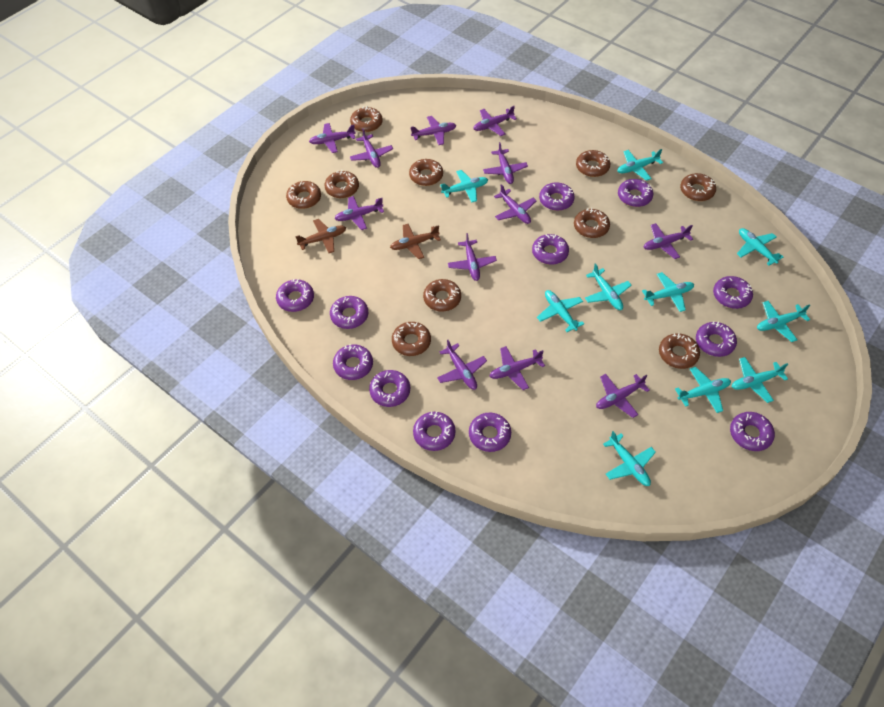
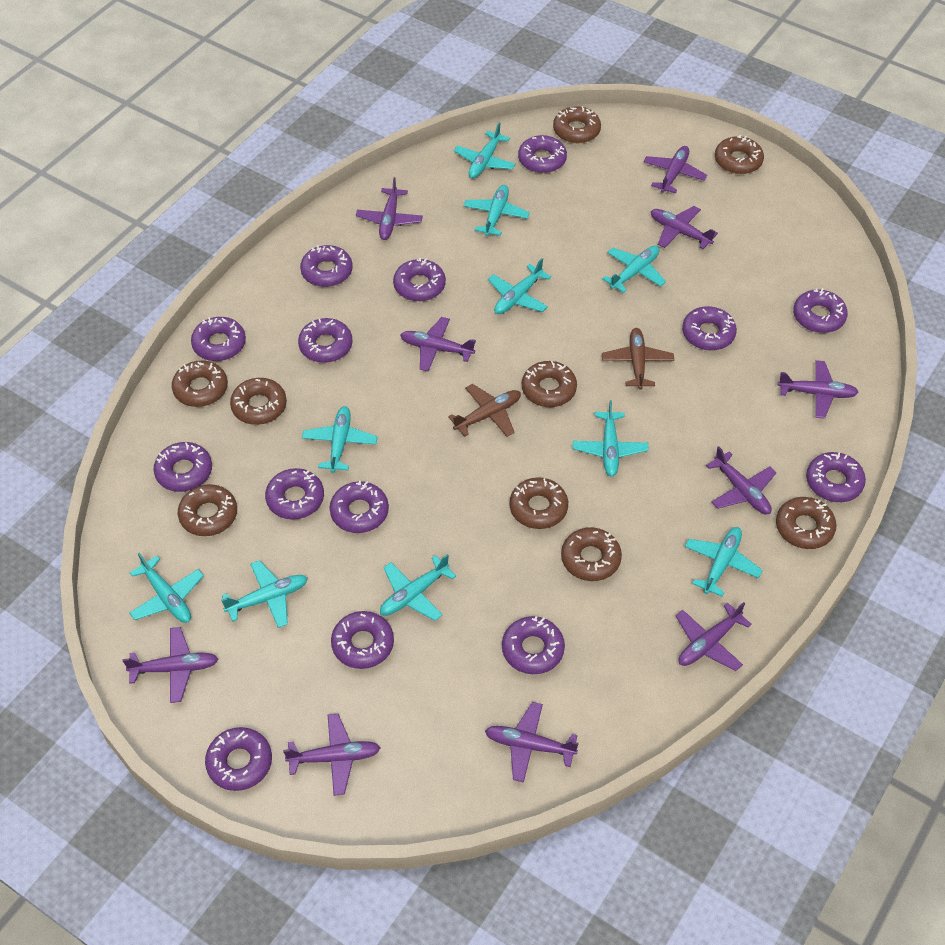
brown donut: [286,181,321,209] [325,170,359,198] [350,106,383,132] [392,322,431,356] [409,159,443,186] [423,279,461,311] [574,208,610,238] [576,150,610,177] [659,333,700,369] [680,173,716,201] = 10 -> [172,360,228,407] [178,484,237,536] [230,378,287,425] [510,477,568,529] [522,361,577,407] [553,106,601,143] [561,527,622,581] [715,135,764,174] [776,497,836,549] = 9
purple donut: [276,279,314,312] [330,296,368,329] [333,344,373,380] [369,370,410,407] [413,411,456,451] [469,413,511,452] [532,234,569,265] [539,182,575,211] [618,179,653,207] [696,321,737,357] [713,276,753,309] [730,412,775,451] = 12 -> [154,442,212,492] [191,317,246,361] [205,727,272,791] [265,468,324,520] [298,318,353,363] [300,245,353,287] [330,481,389,533] [331,611,394,669] [393,258,446,301] [502,616,565,674] [518,135,567,173] [682,306,737,351] [793,288,848,333] [806,452,866,502] = 14
purple plane: [309,123,356,153] [334,196,384,230] [350,128,393,168] [411,116,456,145] [437,340,487,390] [448,233,497,281] [473,106,517,136] [483,142,528,184] [489,346,545,390] [494,184,536,224] [596,374,650,418] [643,223,693,259] = 12 -> [122,627,218,703] [283,714,380,796] [356,177,423,240] [400,317,476,372] [485,702,579,783] [643,146,707,194] [651,206,718,249] [675,602,752,671] [706,446,777,514] [778,360,859,419] = 10

